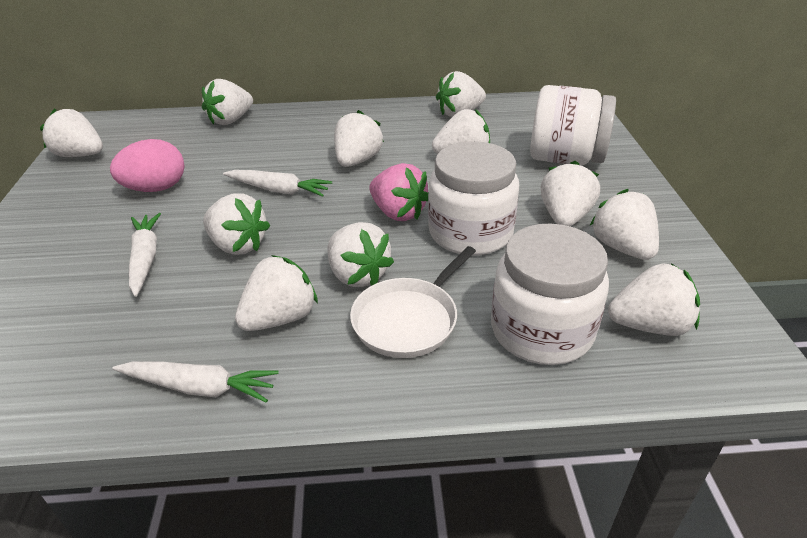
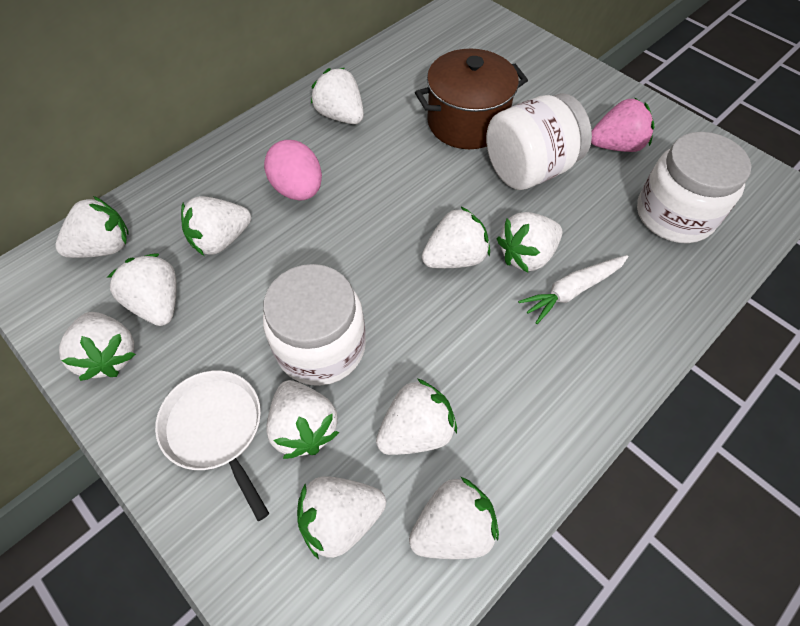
brown pot: none = 0 -> [415,49,528,149] = 1
white carrot: [112,361,279,403] [129,213,161,297] [223,170,332,197] = 3 -> [518,255,628,324] = 1

